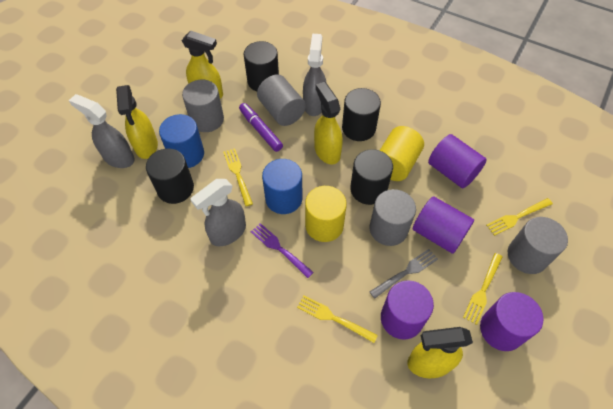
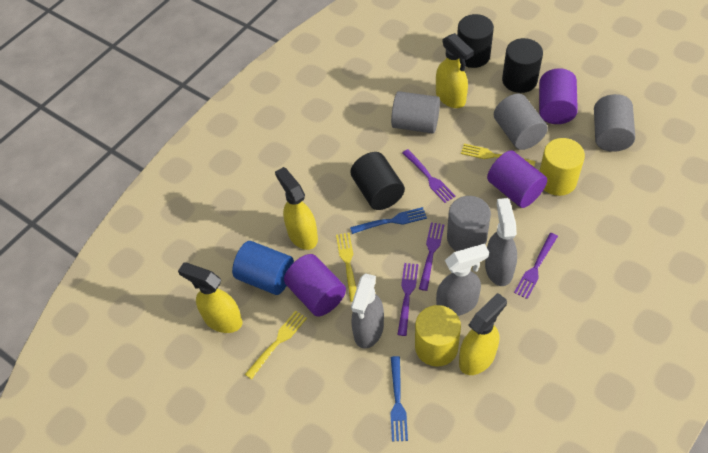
black cylinder: [146,148,194,204] [244,41,279,92] [342,88,381,141] [350,149,393,205] = 4 -> [350,152,405,210] [457,14,494,68] [502,38,543,93] = 3
blue cylinder: [159,114,204,168] [262,159,302,214] = 2 -> [232,241,294,295] = 1
blue fork: none = 0 -> [350,207,427,234] [390,356,408,442] = 2
grey fork: [370,249,438,299] = 1 -> none = 0
purple cylinder: [381,280,434,340] [413,196,474,254] [428,134,487,188] [480,292,543,351] = 4 -> [284,254,346,317] [487,150,547,208] [539,68,578,124] = 3
purple fork: [251,223,314,278] = 1 -> [397,263,418,336] [402,149,455,203] [419,222,444,291] [514,233,558,299] = 4
purple marker: [239,103,283,152] = 1 -> none = 0
yellow fork: [223,148,253,206] [297,295,378,343] [463,253,502,325] [486,198,553,236] = 4 -> [245,310,307,379] [336,233,356,302] [461,144,536,167] = 3

